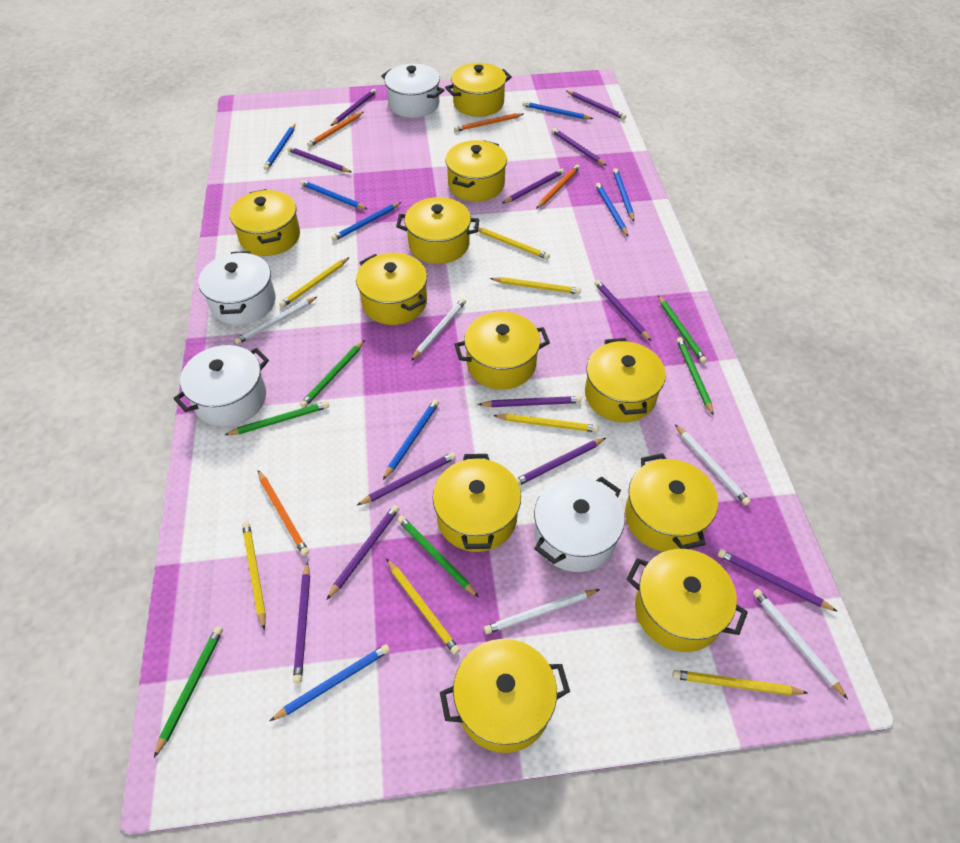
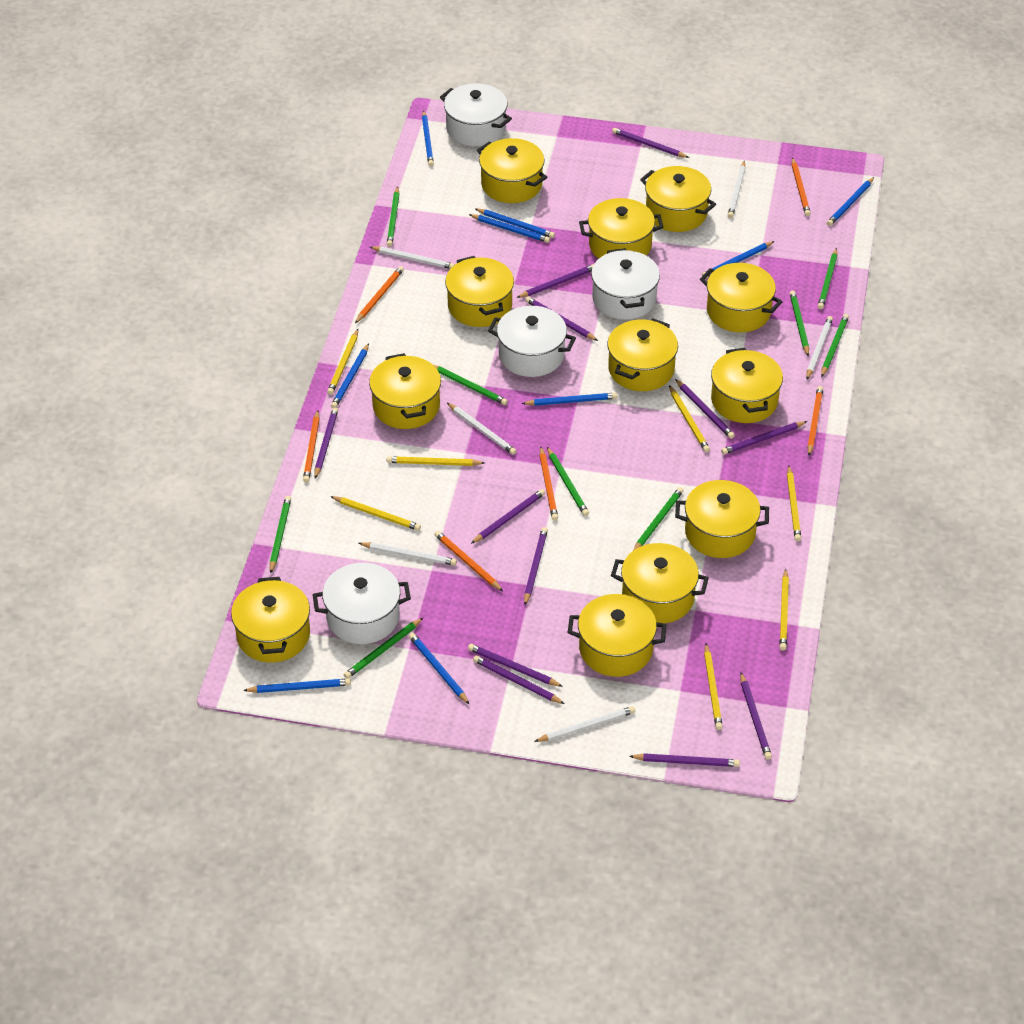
blue pencil: [264,124,295,170] [270,644,390,721] [300,180,367,209] [331,202,401,241] [383,399,439,480] [522,101,593,119] [596,183,628,236] [613,168,634,222] = 8 -> [243,678,351,693] [331,344,369,408] [409,633,470,705] [422,110,434,166] [469,214,550,243] [475,209,555,238] [522,393,617,406] [702,241,774,278] [827,177,874,226] = 9
green pencil: [154,626,223,758] [225,401,329,435] [300,340,365,408] [397,516,479,597] [658,295,707,363] [677,337,714,416] = 6 -> [270,496,291,574] [344,618,423,679] [387,187,399,247] [434,365,508,405] [547,447,589,516] [633,487,684,550] [790,291,809,356] [818,248,837,309] [821,314,849,377] = 9
orange pencil: [258,470,309,556] [307,112,363,147] [454,113,524,132] [536,165,580,209] = 4 -> [303,410,320,483] [355,266,404,323] [434,531,503,591] [539,447,558,521] [792,157,811,216] [807,386,823,456] = 6
white pencil: [234,297,317,344] [411,298,466,361] [484,589,600,634] [675,424,751,505] [753,589,848,699] = 5 -> [358,542,457,566] [370,246,455,269] [447,403,516,455] [534,706,636,742] [728,160,745,218] [806,316,833,379] = 6
yellow pot: [230,189,300,256] [356,253,427,325] [396,197,480,264] [433,454,521,552] [440,639,570,753] [445,63,512,117] [445,140,507,202] [454,312,550,390] [585,338,666,422] [625,453,718,552] [627,549,748,652] = 11 -> [231,577,310,663] [369,353,441,429] [445,256,514,327] [477,138,547,203] [568,594,666,677] [579,198,663,259] [607,318,678,391] [611,543,709,624] [640,166,716,232] [675,480,769,558] [700,263,782,332] [711,348,783,423] = 12

